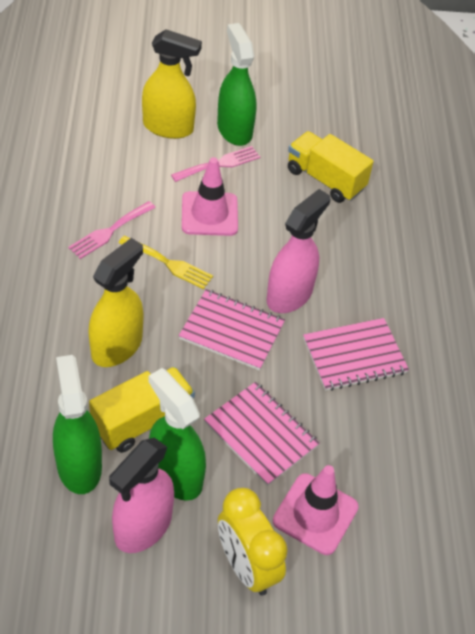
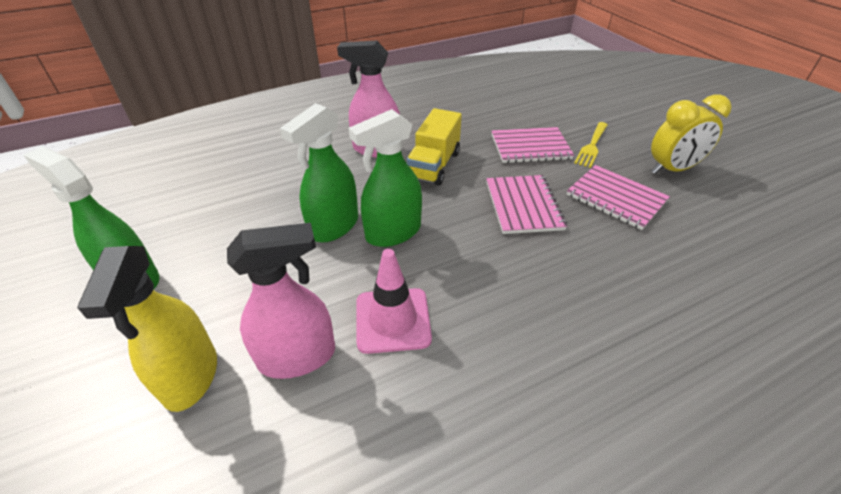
pink fork: [68,201,156,259] [171,146,260,182] = 2 -> none = 0
pink traffic cone: [182,157,238,236] [273,465,359,555] = 2 -> [356,249,432,354] = 1
yellow spray bottle: [88,238,143,367] [142,29,202,139] = 2 -> [77,246,217,412] = 1
yellow truck: [89,367,195,453] [288,131,374,203] = 2 -> [407,108,462,186] = 1

